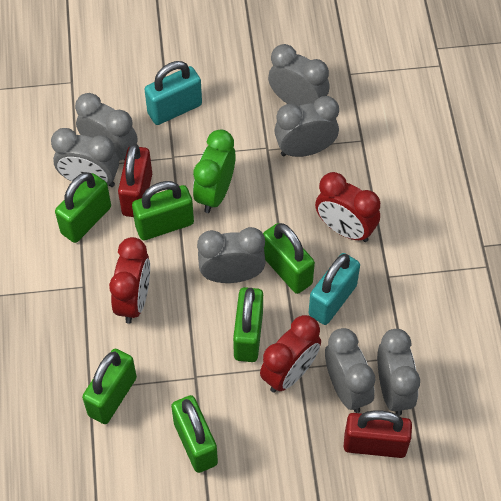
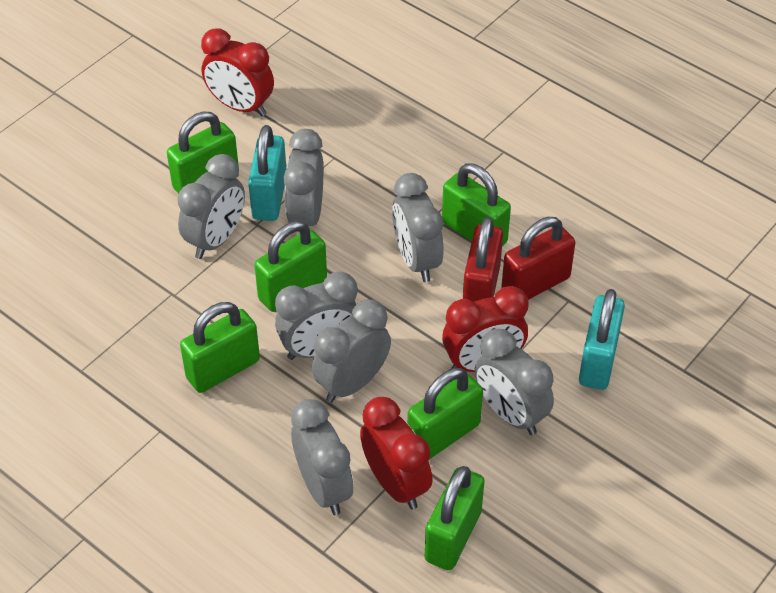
green clock: [193,129,236,213] = 1 -> none = 0

